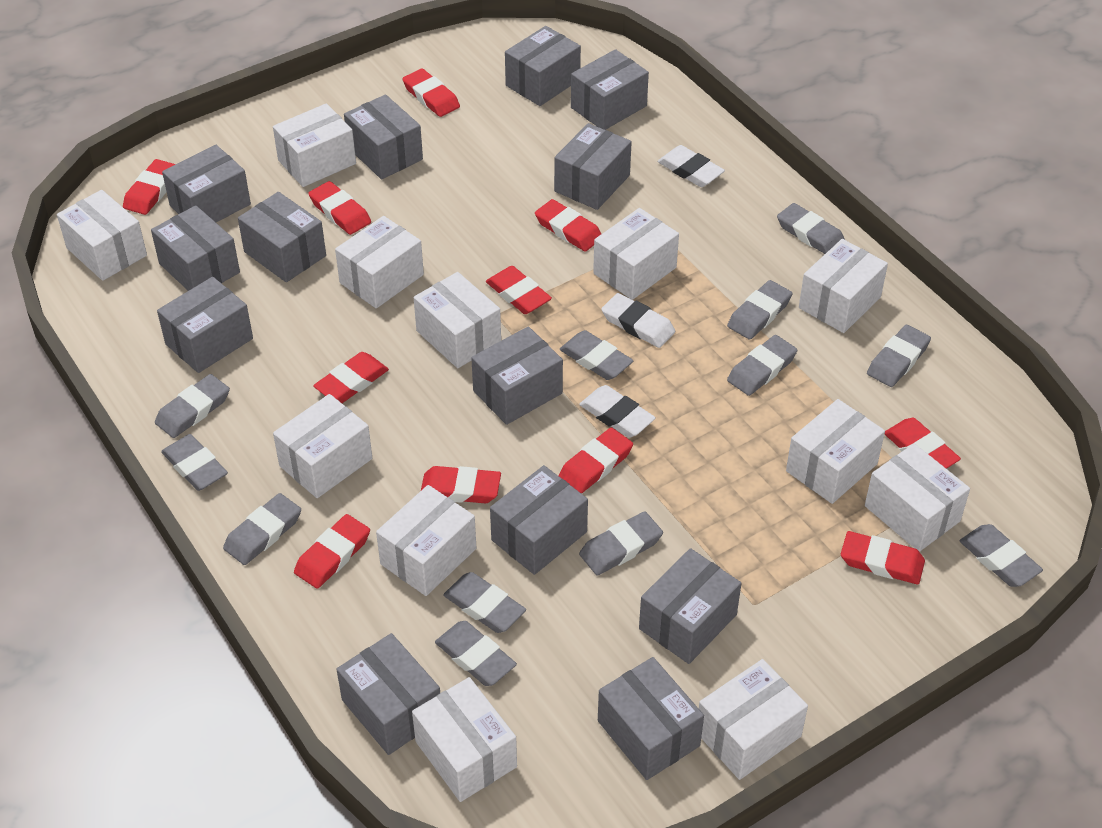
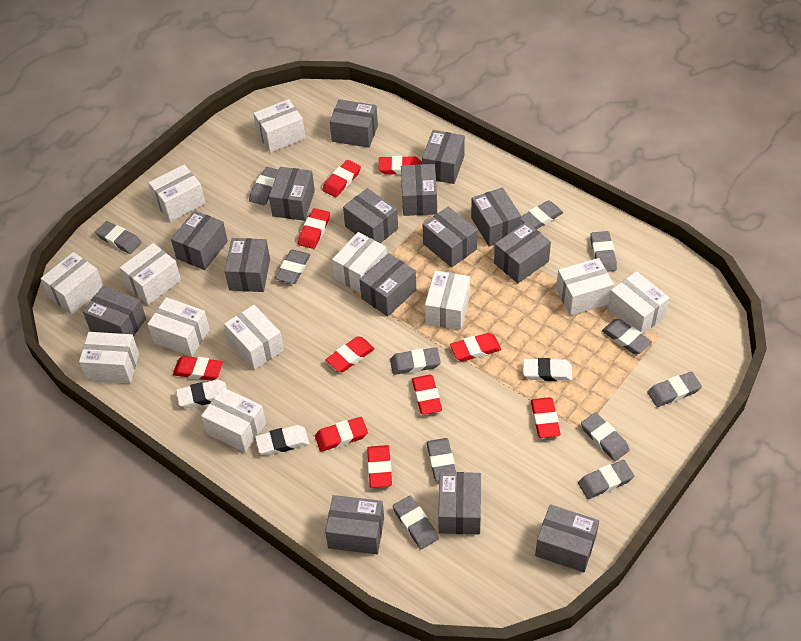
grey box: [151,205,240,291] [157,277,253,373] [162,145,251,222] [238,192,326,282] [336,633,440,755] [344,94,423,179] [471,326,563,425] [490,465,588,575] [505,26,581,106] [554,123,632,210] [571,49,649,130] [598,657,704,780] [639,548,741,664] = 13 -> [83,286,146,337] [171,210,228,270] [225,238,270,292] [269,167,315,221] [325,495,384,554] [330,99,378,148] [343,188,398,243] [359,253,416,316] [401,164,437,216] [422,130,465,184] [423,206,477,268] [438,472,481,534] [471,187,521,247] [494,222,551,283] [535,504,599,572] = 15
red eraser: [123,159,175,215] [294,514,370,589] [309,181,371,235] [313,352,389,403] [402,68,460,117] [421,466,501,503] [486,266,552,314] [535,199,601,251] [559,427,633,494] [841,531,925,584] [884,418,961,469] = 11 -> [173,356,223,381] [298,208,330,249] [315,417,368,452] [322,160,361,197] [326,336,375,372] [367,445,392,488] [379,156,422,175] [412,375,442,415] [450,333,501,362] [531,397,561,438] = 10

